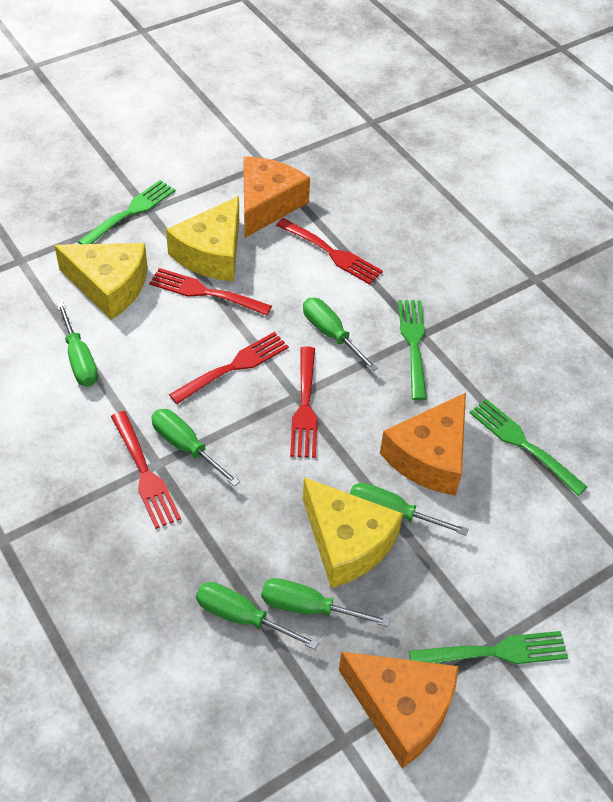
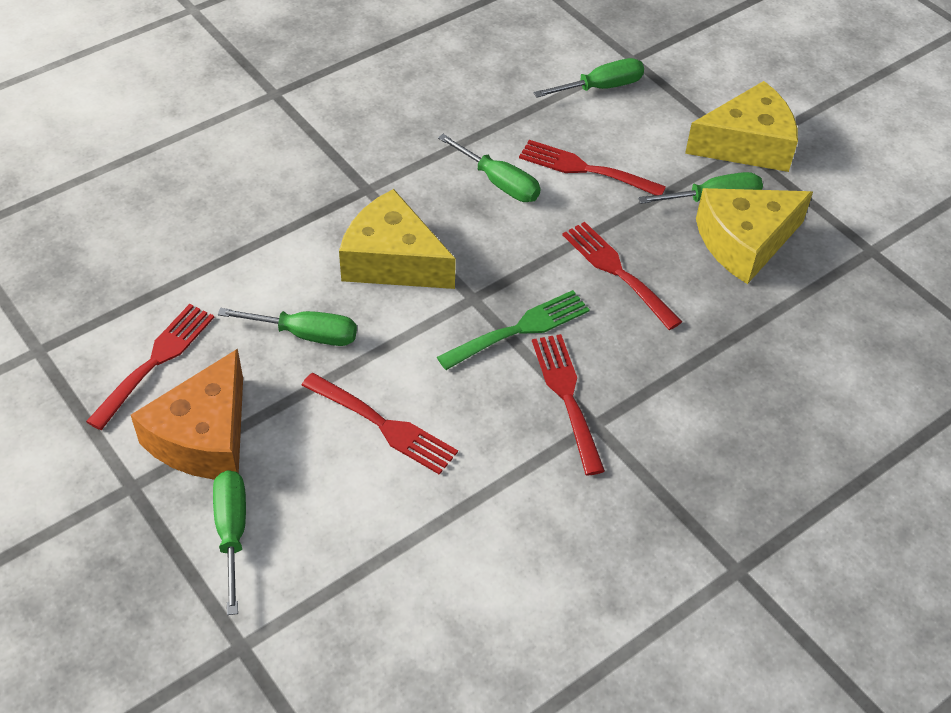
green fork: [78,180,176,244] [398,300,427,401] [409,631,568,664] [469,399,588,496] = 4 -> [437,290,590,370] = 1
green screwdriver: [57,302,98,386] [151,409,240,486] [196,582,319,650] [261,578,390,627] [303,298,378,372] [350,483,469,536] = 6 -> [213,470,246,615] [218,308,357,346] [438,134,541,202] [533,58,644,98] [638,172,763,204] = 5
orange cheese: [243,156,310,238] [339,652,459,768] [380,393,466,496] = 3 -> [131,349,243,480] = 1

